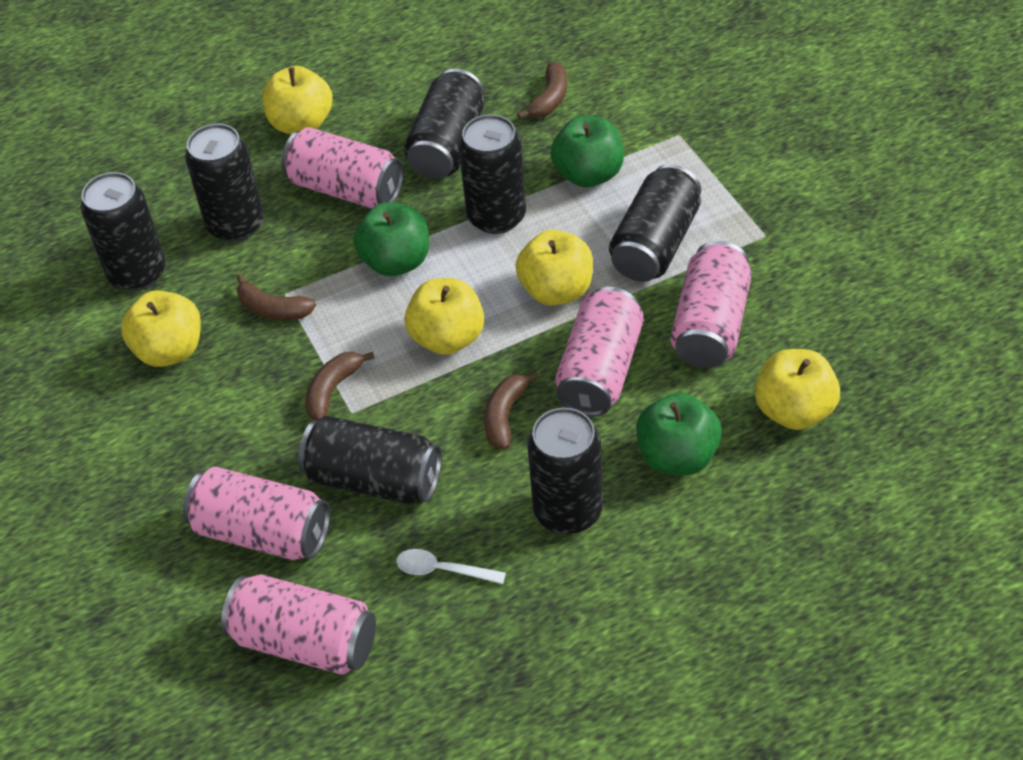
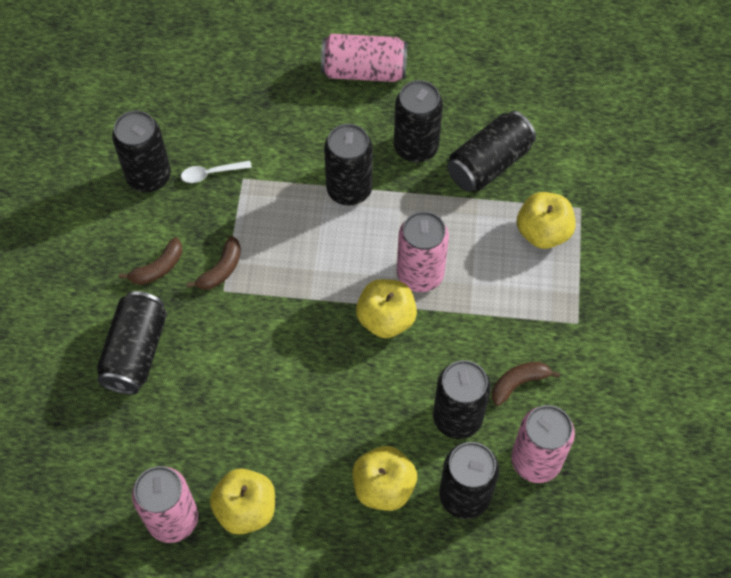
brown banana: [236,274,316,320] [305,352,375,421] [484,371,539,449] [517,62,567,119] = 4 -> [119,237,182,285] [187,236,241,290] [492,362,560,406] = 3
green apple: [353,202,429,276] [551,116,624,187] [636,393,722,475] = 3 -> none = 0
pink can: [183,467,330,560] [221,574,376,675] [282,127,404,208] [555,287,644,417] [670,241,752,368] = 5 -> [132,466,198,543] [321,34,408,82] [397,211,449,292] [511,405,575,483] = 4
yellow apple: [121,290,201,367] [262,66,333,134] [405,278,484,355] [516,230,593,305] [755,349,840,430] = 5 -> [210,468,275,535] [353,446,417,511] [356,279,417,338] [517,192,576,249] = 4

